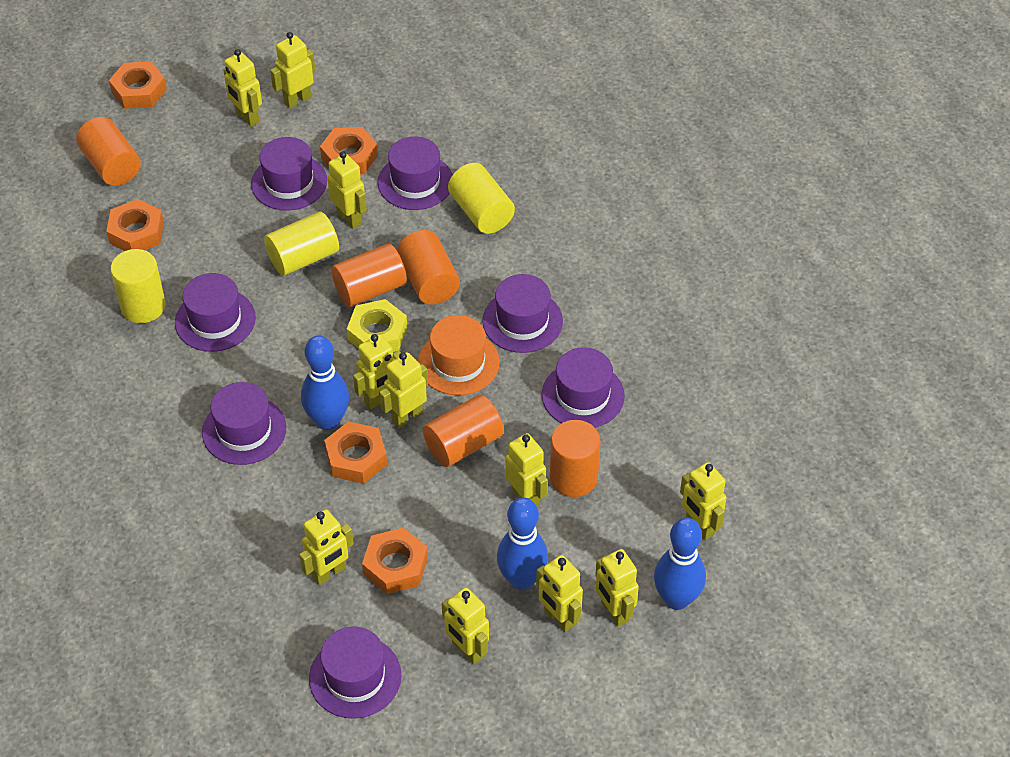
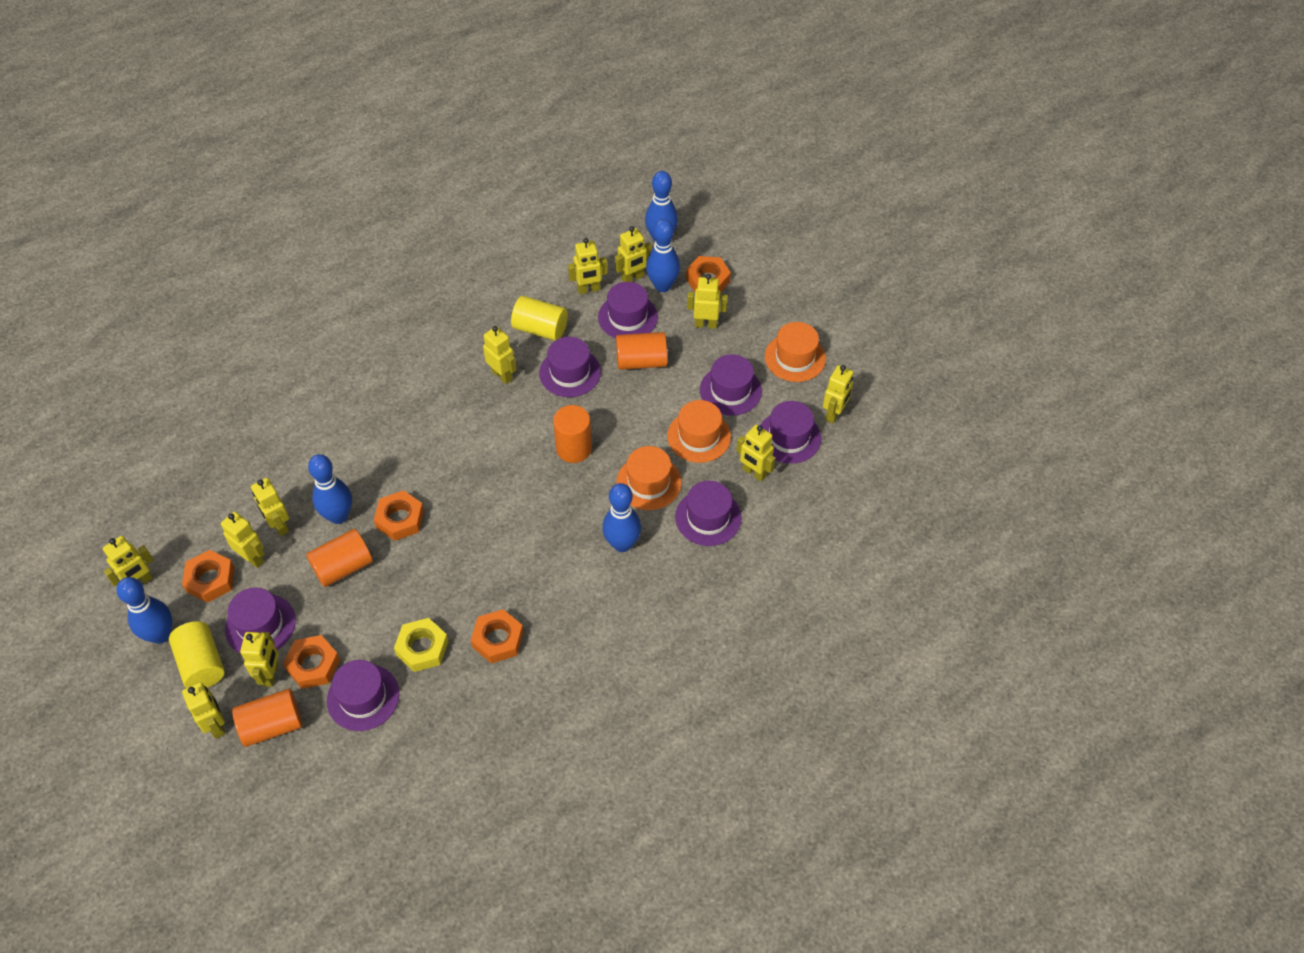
blue bowling pin: [301,335,349,430] [497,497,548,590] [654,518,706,610] = 3 -> [117,577,172,644] [308,454,352,524] [602,483,641,552] [645,171,678,242] [646,218,680,292] = 5
orange cylinder: [76,117,141,186] [331,244,407,307] [397,230,460,305] [423,395,504,467] [550,420,601,497] = 5 -> [232,689,302,747] [306,529,373,587] [553,405,592,463] [616,332,667,370] = 4
orange hat: [418,315,500,395] = 1 -> [616,446,682,510] [667,400,731,463] [765,322,826,382] = 3
yellow cylinder: [110,249,166,323] [264,212,339,276] [448,163,515,234] = 3 -> [169,621,225,688] [511,296,568,341] = 2

